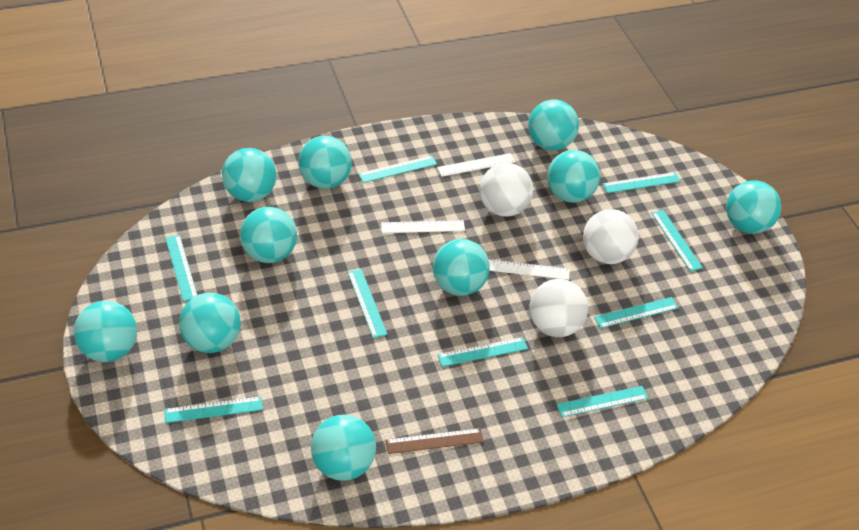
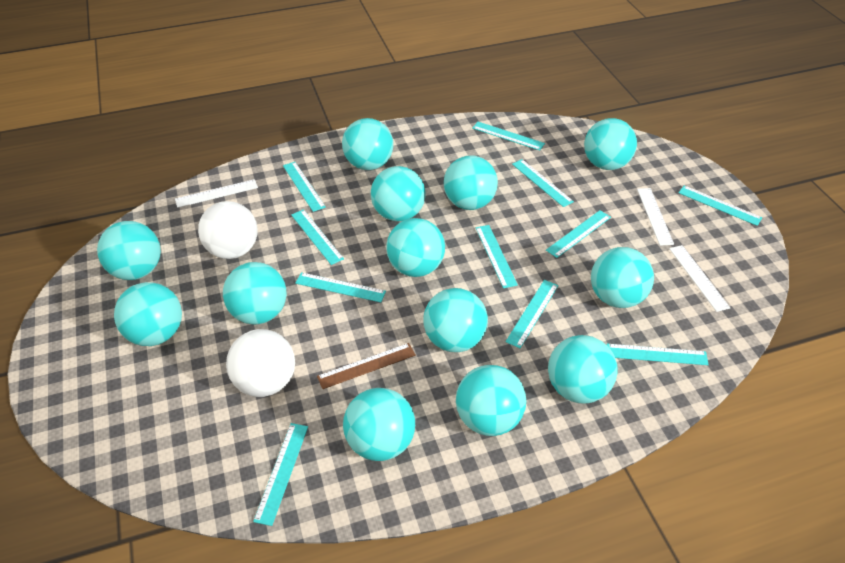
turquoise ball: [74,301,137,362] [179,293,241,353] [222,148,277,202] [240,207,297,263] [299,136,352,189] [311,414,376,481] [433,239,490,296] [528,100,579,150] [547,150,600,203] [726,180,781,234] = 10 -> [97,221,161,280] [114,282,182,346] [223,262,286,324] [342,118,393,170] [343,388,415,461] [371,166,425,221] [386,218,445,277] [423,288,488,352] [444,156,498,210] [456,365,526,436] [548,335,618,404] [584,118,637,170] [591,247,654,308] = 13
turquoise ruler: [164,396,263,423] [165,235,197,302] [347,269,388,338] [358,155,437,183] [437,337,528,367] [556,386,648,417] [594,297,678,328] [602,172,680,193] [651,210,703,271] = 9 -> [253,423,308,526] [283,162,326,212] [291,209,344,265] [295,272,386,302] [472,122,545,150] [476,225,518,288] [505,280,558,348] [512,159,574,207] [546,210,611,258] [607,344,709,365] [678,185,762,226] = 11
white ball: [480,163,533,217] [530,279,588,337] [583,209,639,264] = 3 -> [198,201,258,259] [226,329,295,397] = 2

